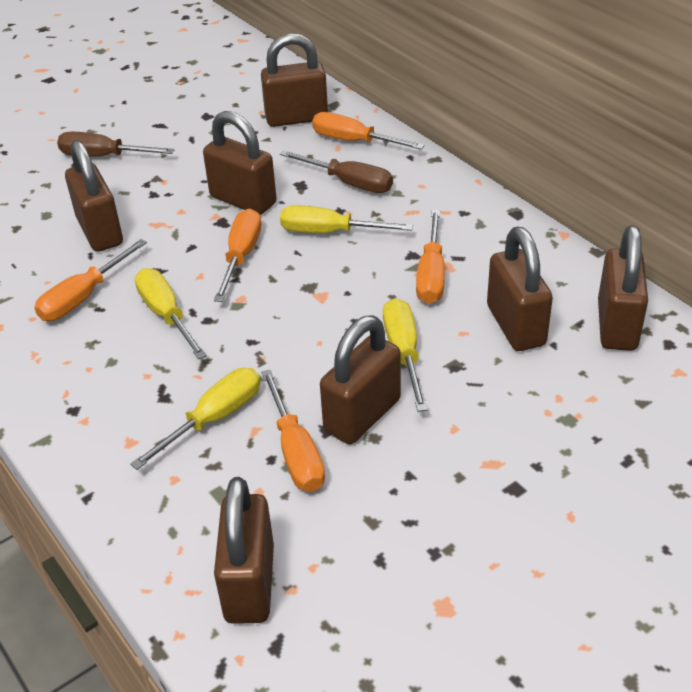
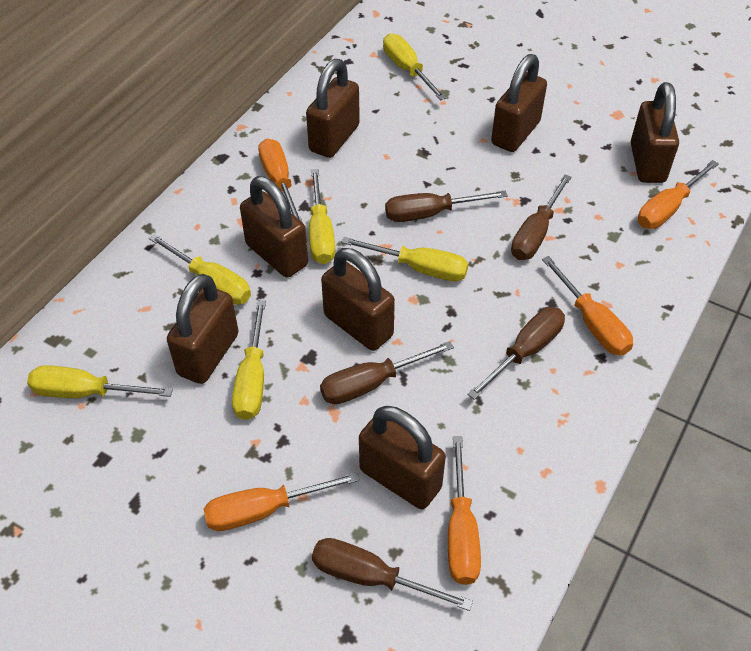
brown screwdriver: [57,132,175,157] [280,150,393,193] = 2 -> [312,538,473,611] [320,341,454,404] [385,190,508,222] [467,307,565,400] [511,174,571,260] = 5
yellow screwdriver: [130,368,260,470] [135,268,207,359] [280,205,413,233] [383,298,428,412] = 4 -> [27,365,173,398] [149,234,251,305] [232,300,266,420] [309,169,335,264] [341,237,469,281] [383,33,446,101] = 6

